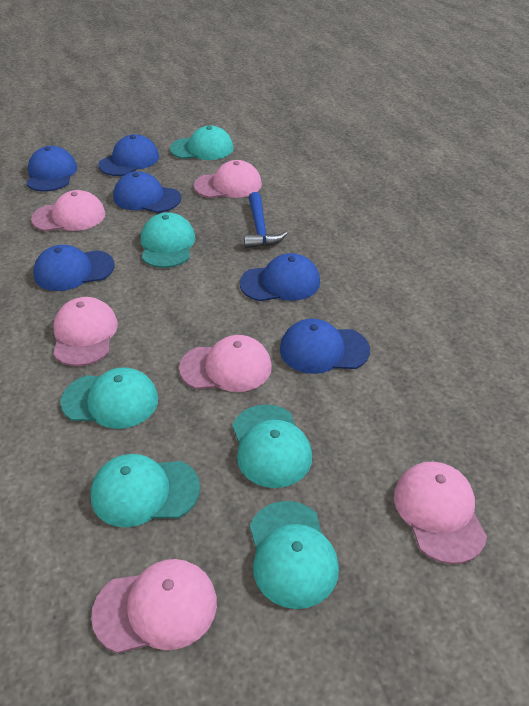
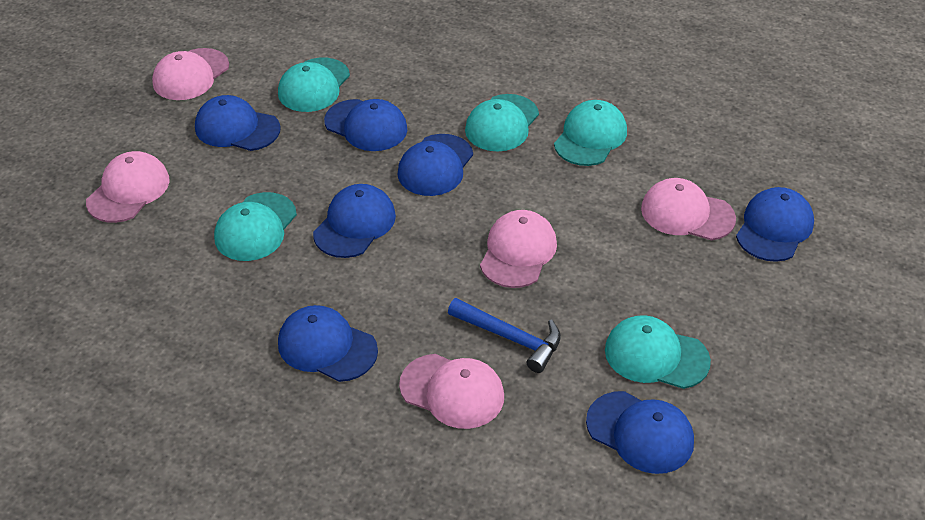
blue cap: [27,146,77,192] [33,245,115,291] [98,134,159,176] [113,171,181,213] [240,253,320,301] [280,318,370,374] = 6 -> [195,95,281,151] [278,305,378,382] [313,184,396,258] [324,99,407,151] [397,134,473,196] [586,391,694,474] [736,187,814,262] = 7
pink cap: [31,190,105,231] [53,297,118,366] [91,559,217,653] [179,335,272,392] [194,160,262,198] [394,462,487,564] = 6 -> [86,151,170,223] [152,48,229,100] [399,354,504,429] [480,210,557,288] [641,178,736,241] = 5
turquoise cap: [60,367,158,429] [91,454,200,527] [141,212,195,268] [170,126,233,160] [232,404,312,488] [250,501,339,609] = 6 -> [214,192,297,261] [278,57,350,112] [465,94,539,151] [554,100,627,166] [605,315,711,389] = 5

